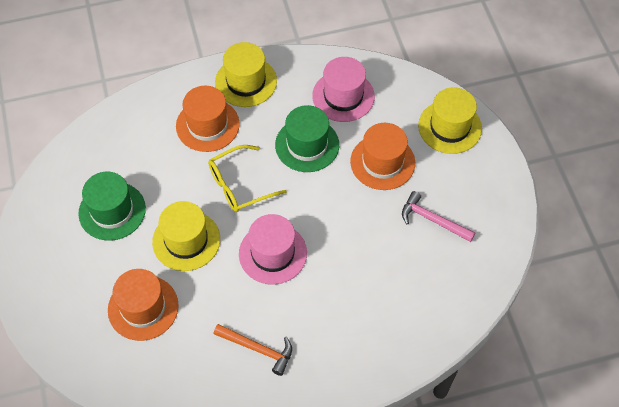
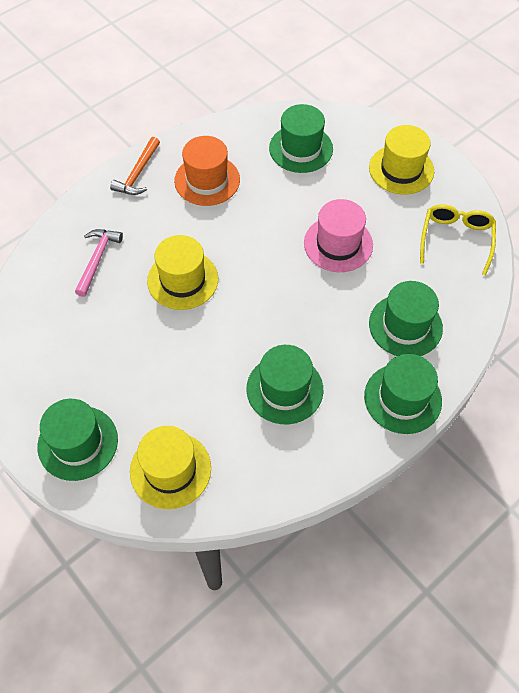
green hat: [78,172,146,241] [275,105,339,172] = 2 -> [37,399,118,481] [246,345,323,424] [269,104,333,173] [364,354,442,434] [369,281,443,356] = 5
orange hat: [108,269,179,341] [176,86,240,152] [350,123,415,190] = 3 -> [174,136,240,206] = 1
pink hat: [239,214,307,285] [312,57,375,122] = 2 -> [304,199,373,272] = 1

